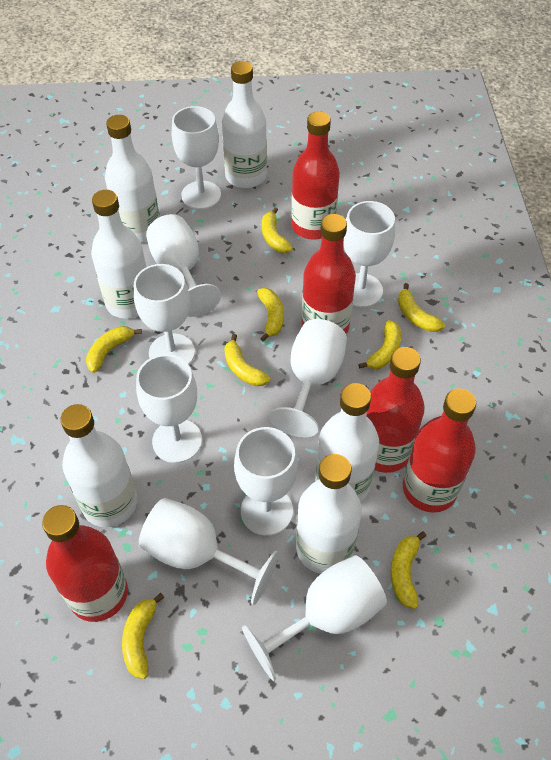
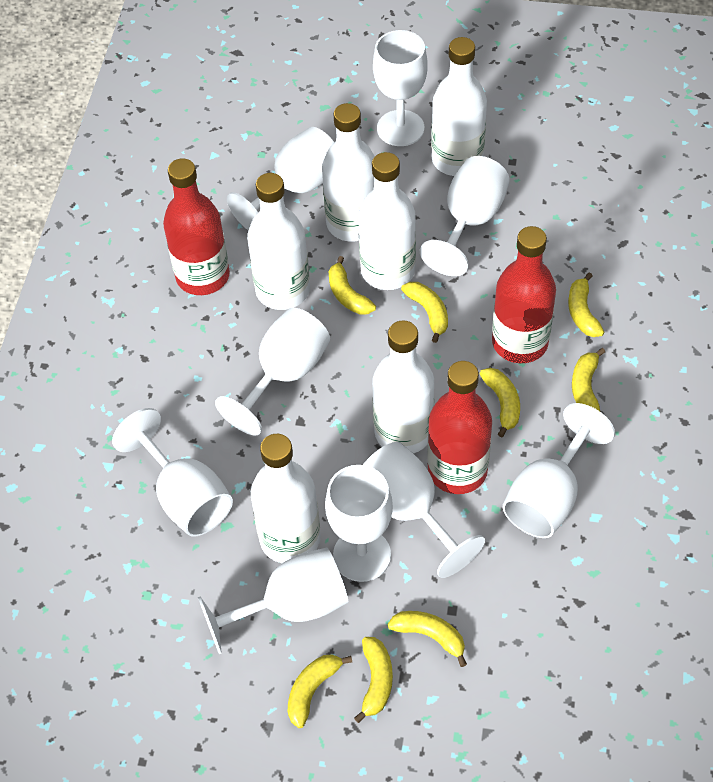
red bottle: [42,505,128,622] [291,111,340,240] [302,214,356,334] [366,347,425,473] [403,389,476,513] = 5 -> [163,158,230,295] [427,361,492,494] [492,226,556,363] = 3

